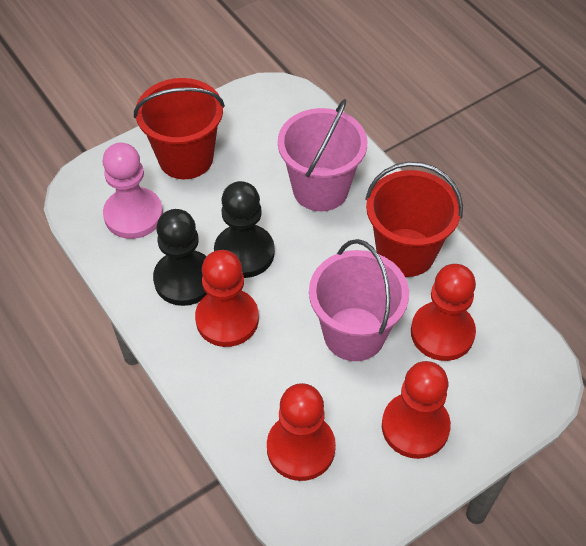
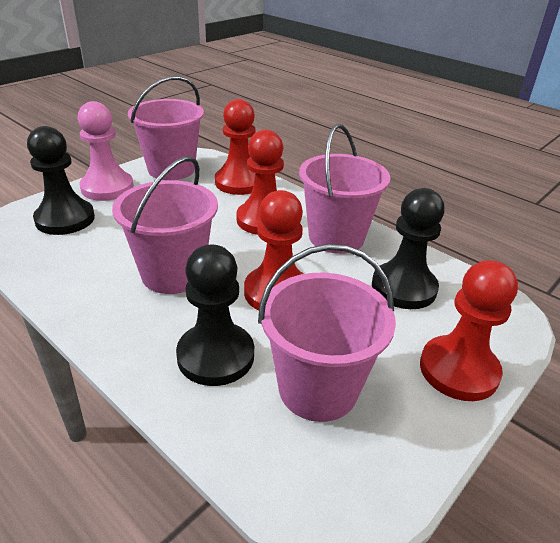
black pawn: [153,209,207,306] [214,181,275,278] = 2 -> [27,126,95,235] [176,245,254,386] [372,188,445,309] = 3
pink bucket: [278,99,367,211] [309,239,409,361] = 2 -> [112,156,218,294] [128,76,204,180] [258,244,396,422] [299,124,391,254] = 4
red bucket: [134,78,225,179] [366,162,463,277] = 2 -> none = 0

